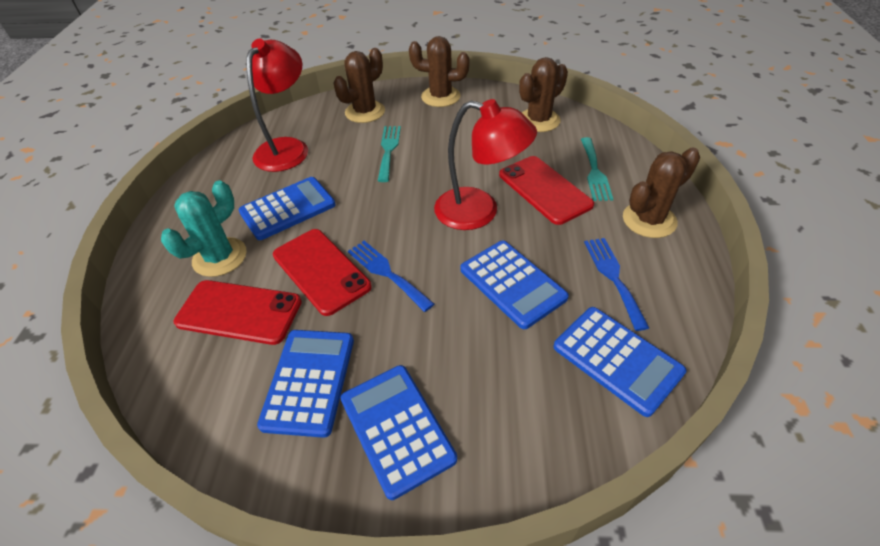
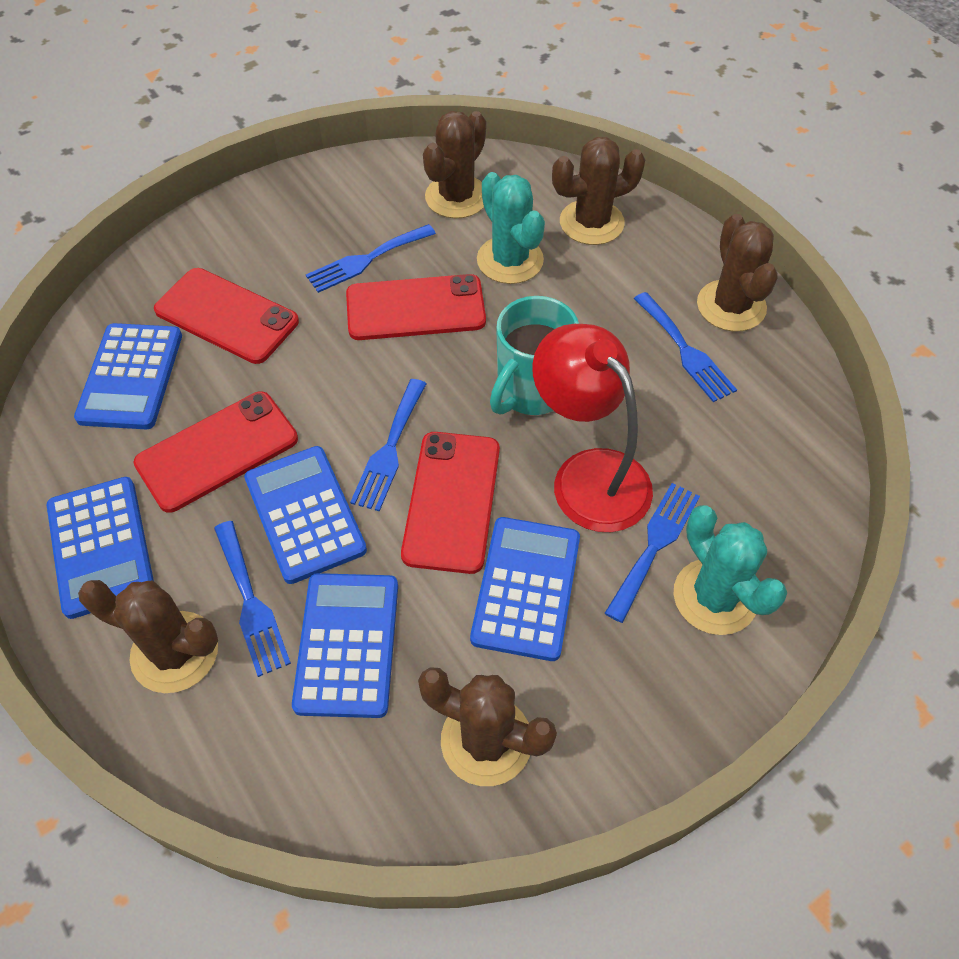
blue fork: [348,241,434,312] [584,238,649,331] = 2 -> [214,521,291,677] [306,224,436,293] [350,379,427,512] [605,483,700,623] [634,292,737,402] = 5
brown cactus: [334,48,385,123] [409,36,470,107] [519,57,568,132] [623,147,700,238] = 4 -> [78,580,218,693] [418,667,557,786] [423,111,486,219] [552,137,645,245] [697,214,778,332] = 5
red lamp: [246,39,308,172] [434,99,537,230] = 2 -> [532,324,653,532] = 1
red phone: [173,280,302,345] [273,229,372,316] [499,156,594,225] = 3 -> [133,391,298,513] [154,268,299,364] [346,274,486,340] [401,432,500,574] = 4
turquoise cactus: [161,180,247,277] = 1 -> [477,172,545,284] [674,505,787,635] = 2
turquoise fork: [378,126,401,182] [581,137,613,201] = 2 -> none = 0
turquoise mug: none = 0 -> [490,296,579,415] = 1

